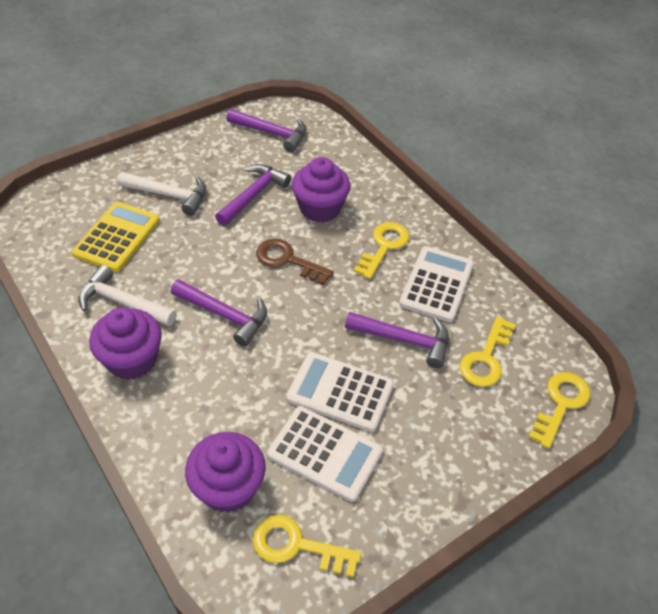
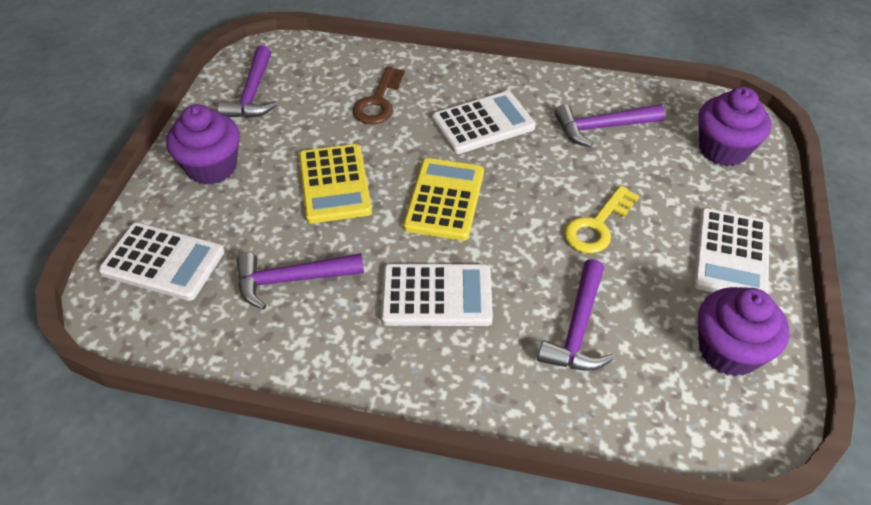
white calculator: [267,406,383,502] [286,352,394,432] [399,246,474,322] = 3 -> [99,222,224,301] [381,264,493,326] [432,91,536,154] [693,208,770,294] = 4
white hammer: [78,265,177,326] [117,172,206,216] = 2 -> none = 0
yellow calculator: [72,202,160,272] = 1 -> [299,144,372,223] [403,158,484,241] = 2
yellow key: [253,515,362,577] [354,222,409,279] [460,316,516,387] [529,372,590,449] = 4 -> [564,186,639,253] = 1

